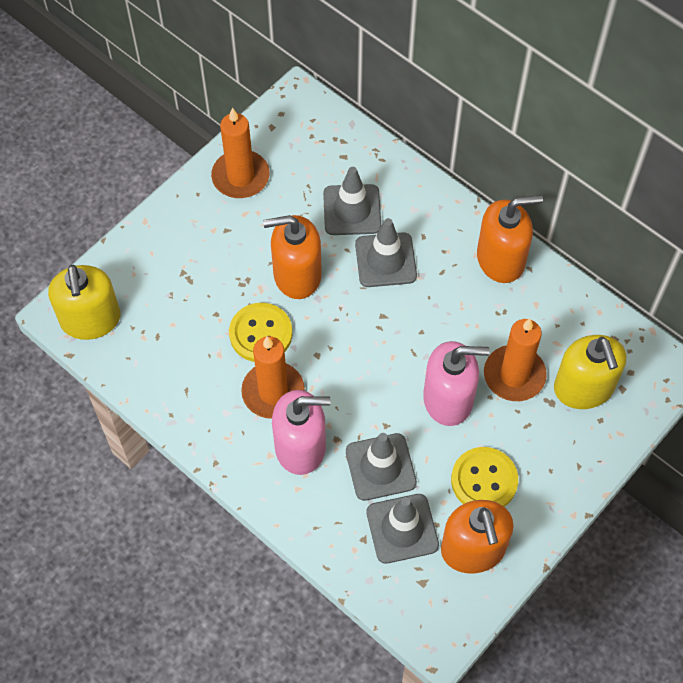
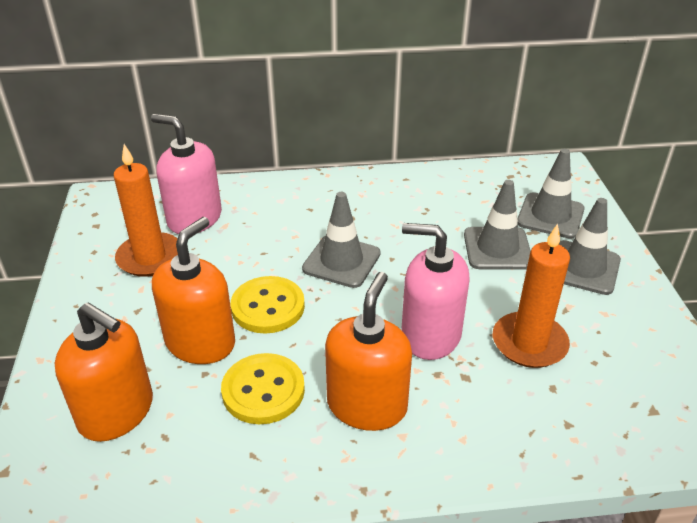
orange candle: [211,108,270,198] [241,336,305,419] [484,318,547,401] = 3 -> [114,144,178,277] [493,224,570,368] = 2
yellow soap dispenser: [48,265,120,340] [554,335,626,409] = 2 -> none = 0

